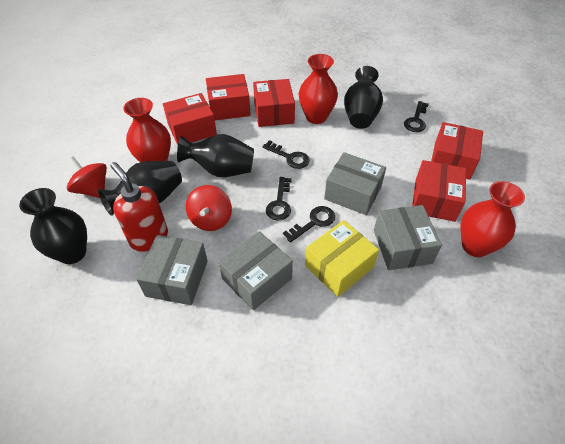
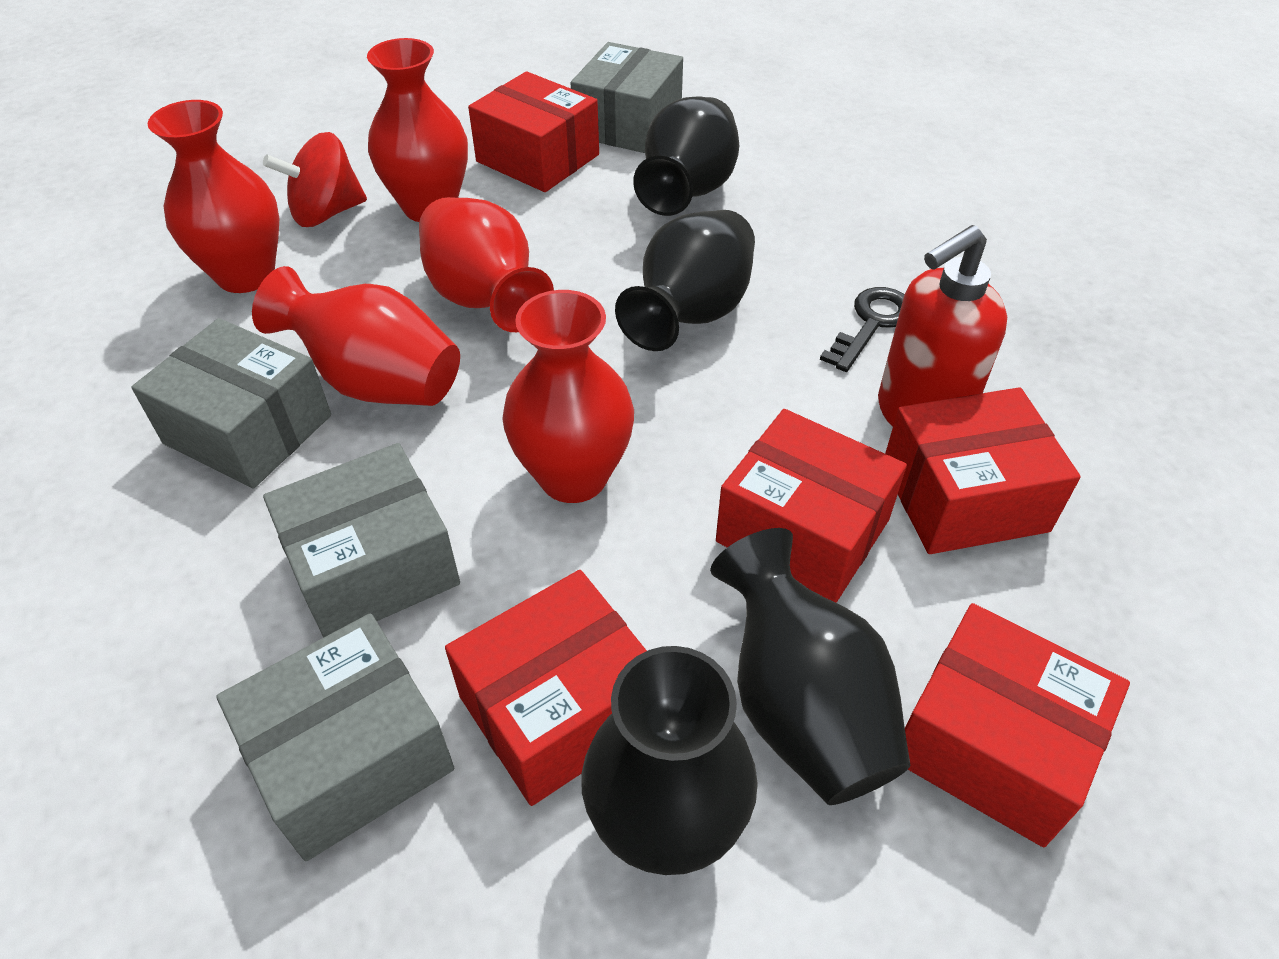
black key: [262,140,310,169] [266,177,292,221] [283,206,335,243] [404,101,429,132] = 4 -> [820,287,904,372] = 1
red spinning top: [67,157,107,198] [186,185,232,231] = 2 -> [263,132,367,227] = 1
red vase: [123,98,171,162] [299,54,338,124] [460,181,525,257] = 3 -> [148,100,279,293] [252,266,460,406] [367,38,468,222] [419,197,554,332] [502,290,634,503] = 5
yellow box: [305,220,379,297] = 1 -> none = 0

